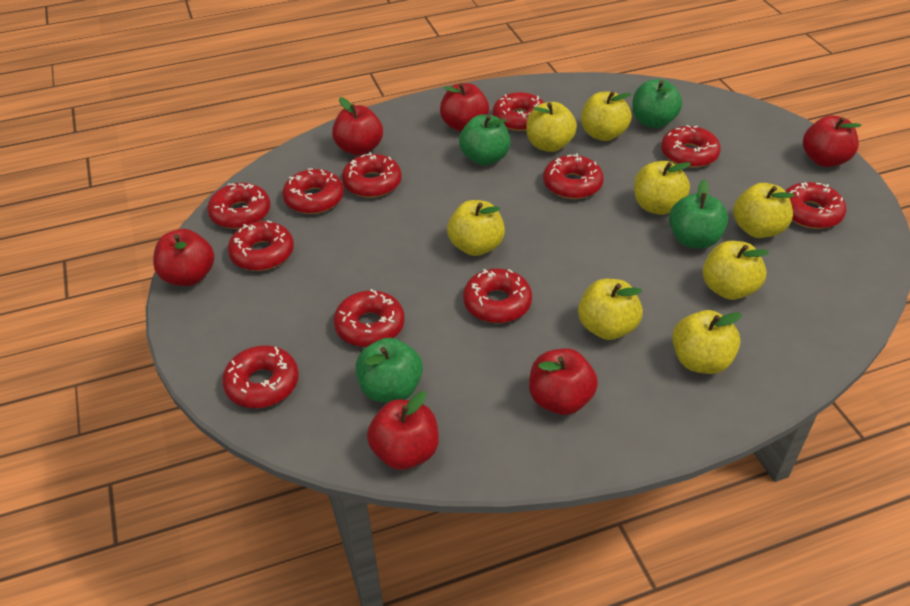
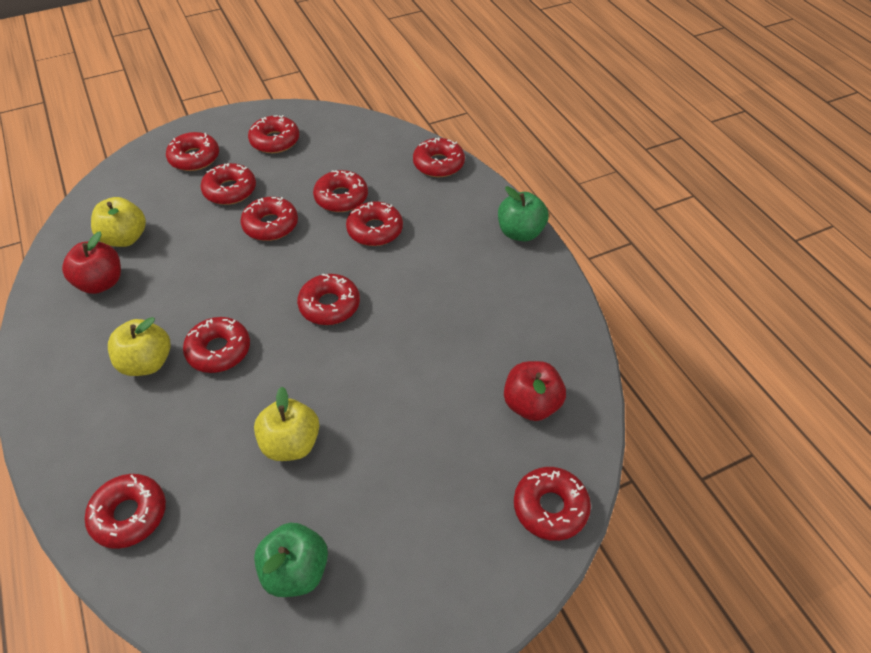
green apple: [355,338,423,403] [459,115,511,165] [633,79,682,128] [669,180,728,249] = 4 -> [254,523,328,597] [498,186,549,241] = 2
red apple: [153,229,214,286] [332,97,383,156] [367,391,439,470] [440,83,489,131] [529,348,598,415] [803,115,862,167] = 6 -> [62,231,121,294] [504,361,566,421] = 2
yellow apple: [447,200,505,256] [526,102,577,152] [578,279,643,340] [581,91,632,141] [634,161,691,215] [672,310,742,374] [703,241,769,300] [733,183,795,238] = 8 -> [91,197,146,247] [108,317,171,376] [254,387,319,461] = 3

